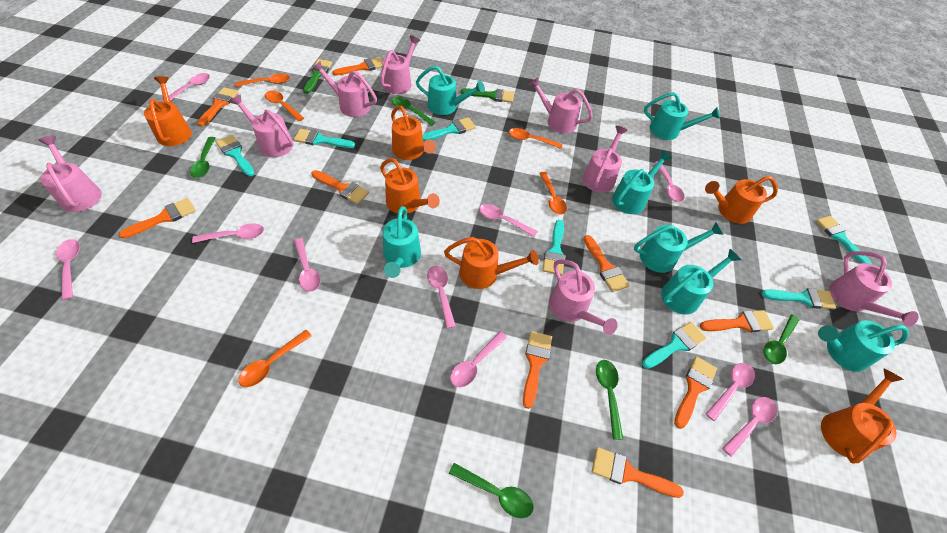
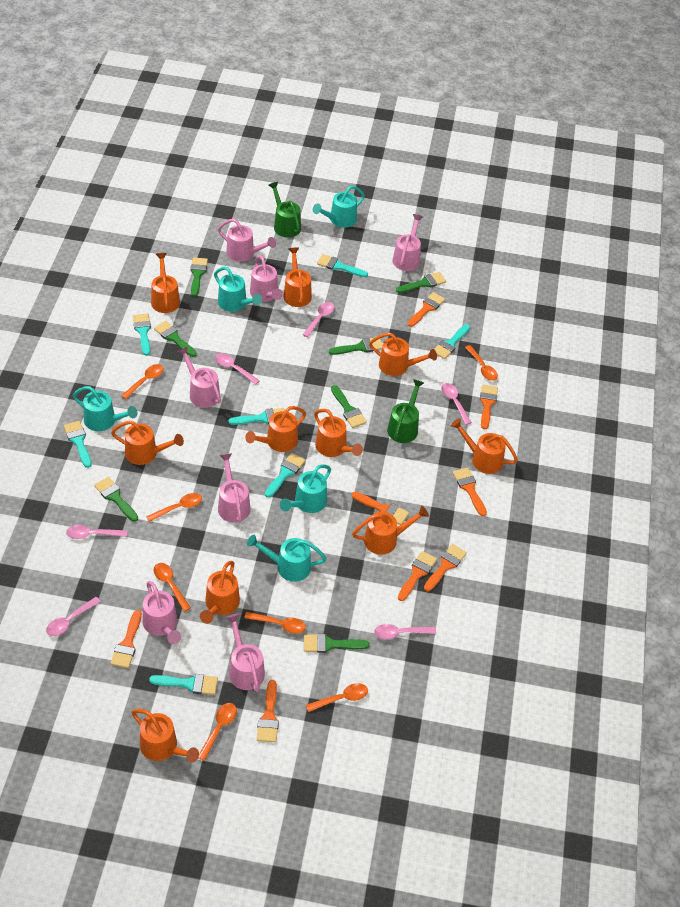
green brush: [303,59,332,94] [461,88,514,103] = 2 -> [94,477,138,522] [154,321,197,357] [190,257,208,297] [304,634,369,653] [329,338,383,355] [331,385,367,428] [396,272,446,293] = 7
green spoon: [190,137,216,178] [392,97,436,126] [449,463,534,518] [596,360,623,440] [764,314,799,364] = 5 -> none = 0
green watering can: none = 0 -> [269,182,301,238] [387,379,424,443] = 2
orange brush: [119,198,196,238] [197,87,239,126] [312,170,369,204] [333,57,382,76] [523,331,552,409] [584,235,630,292] [592,447,684,498] [674,356,717,429] [700,310,774,332] = 9 -> [110,610,142,668] [257,680,279,742] [352,492,409,525] [398,551,437,601] [408,292,445,327] [424,544,467,591] [453,467,487,516] [480,385,498,429] = 8
orange spoon: [235,73,290,87] [238,330,312,387] [265,90,304,121] [509,128,563,149] [539,172,567,215] = 5 -> [121,364,164,399] [146,493,202,522] [154,563,191,612] [198,703,237,761] [244,612,306,634] [306,683,368,712] [465,345,498,381] = 7
orange watering can: [144,76,192,146] [380,158,440,214] [391,106,436,160] [444,237,539,289] [705,176,778,224] [821,368,904,463] = 6 -> [111,421,184,465] [132,709,199,763] [151,253,180,313] [200,561,240,624] [245,406,306,452] [283,248,312,307] [314,409,363,457] [352,506,429,555] [369,333,437,376] [451,418,518,474] = 10
pink spoon: [56,239,80,300] [162,73,210,102] [192,223,264,243] [294,238,321,292] [427,266,456,329] [450,331,507,387] [479,204,538,237] [654,161,684,202] [706,363,755,422] [722,397,777,457] = 10 -> [46,597,101,636] [66,525,127,539] [215,353,260,385] [303,302,334,337] [374,624,436,640] [441,383,472,425] = 6
pink watering can: [38,136,102,212] [230,94,293,157] [312,61,377,117] [380,35,420,94] [529,77,593,133] [549,260,618,335] [583,126,628,193] [829,251,919,327] = 8 -> [142,581,181,644] [177,346,221,408] [218,219,276,262] [218,453,251,523] [226,613,265,692] [250,255,283,302] [392,214,423,271] = 7
turquoise watering can: [383,206,421,278] [416,65,485,115] [612,151,672,214] [634,222,723,273] [644,92,720,140] [661,249,741,315] [818,320,909,372] = 7 -> [73,386,138,431] [214,267,262,312] [247,535,327,582] [280,464,331,513] [313,185,365,228] = 5

